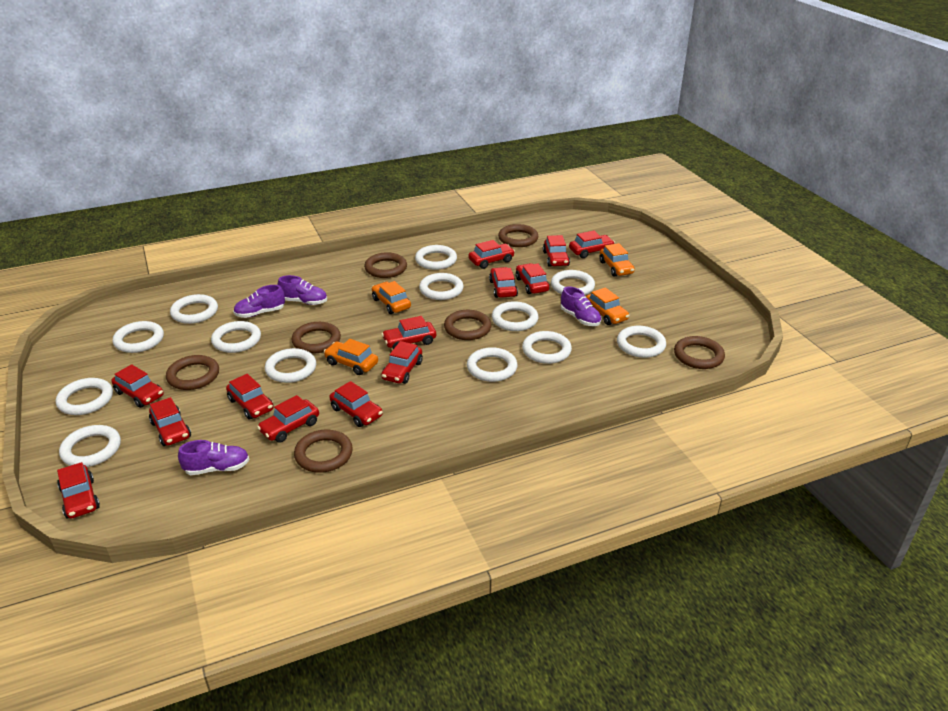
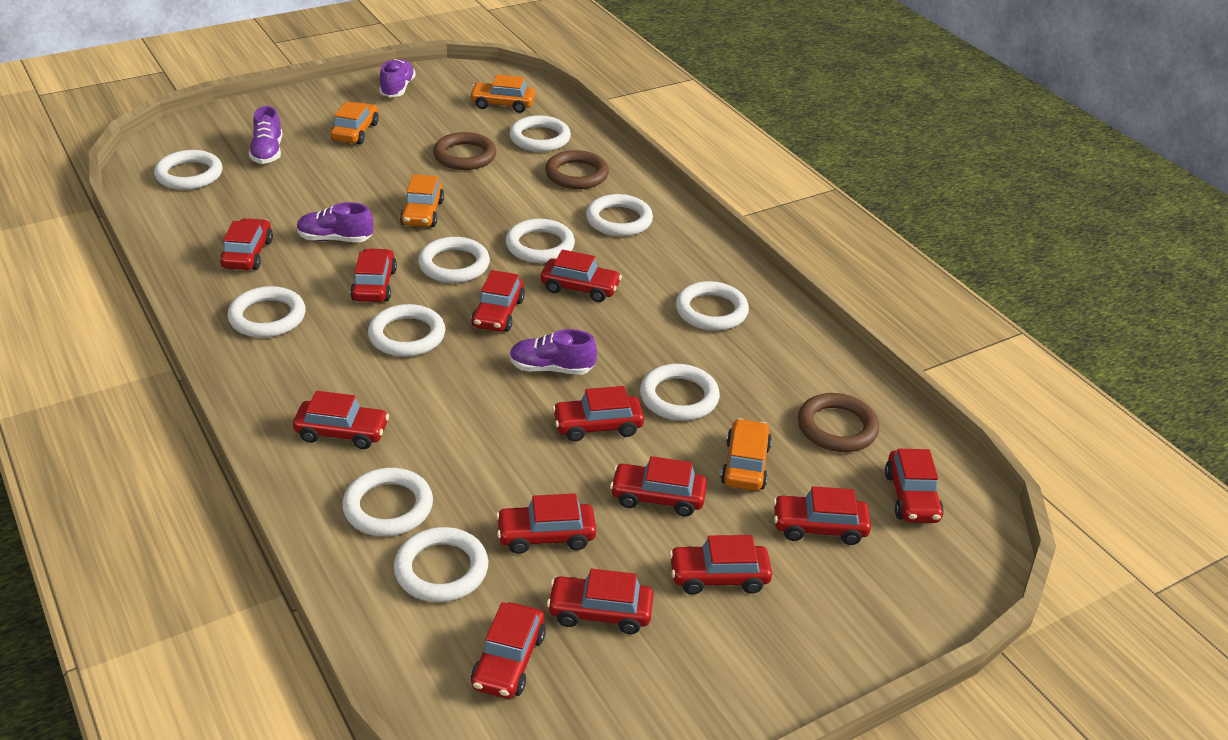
brown ring: [166,355,219,390] [291,322,341,354] [294,430,353,473] [364,253,407,278] [444,310,492,340] [498,224,539,247] [674,336,725,369] = 7 -> [433,132,496,170] [545,150,609,189] [798,393,879,452] = 3
white ring: [56,378,113,415] [59,425,121,467] [113,321,164,353] [170,294,218,324] [211,321,261,353] [265,348,316,383] [415,245,457,270] [419,273,464,300] [467,347,518,382] [492,301,539,331] [522,331,572,364] [551,270,595,295] [617,326,666,358] = 13 -> [154,150,223,190] [227,286,305,338] [342,468,433,536] [368,304,445,357] [394,527,488,602] [418,237,490,283] [505,219,575,263] [509,115,571,152] [586,194,653,236] [640,364,720,421] [676,281,749,331] = 11

